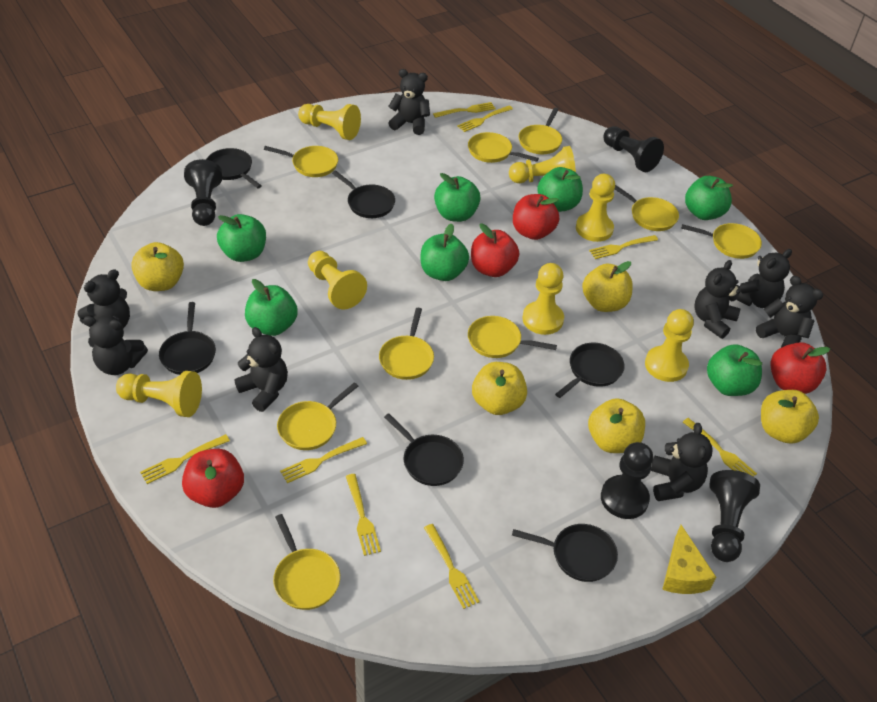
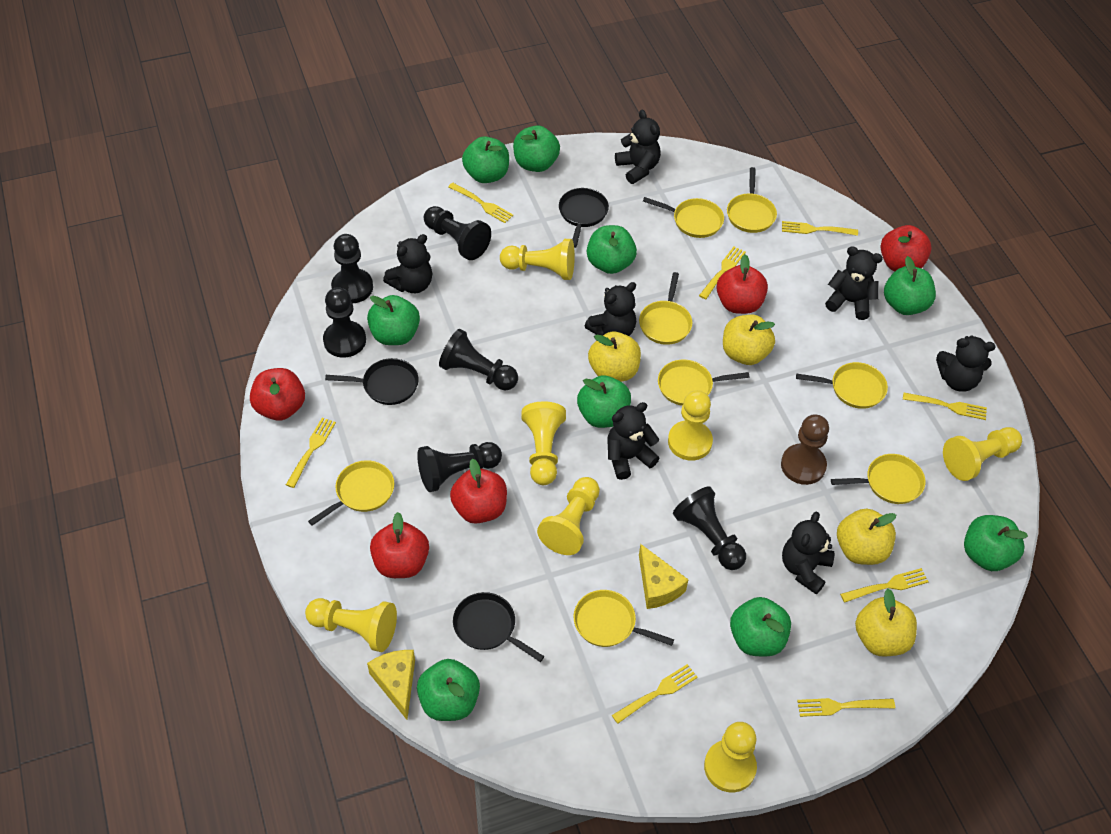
black pan: [159,302,216,375] [206,148,261,189] [332,170,395,218] [384,413,464,486] [512,524,618,582] [555,343,625,398] = 6 -> [325,358,419,405] [453,592,545,662] [559,188,609,248] = 3
black pawn: [184,159,223,226] [601,442,653,519] [603,126,664,172] [709,470,760,562] = 4 -> [323,287,366,358] [331,234,373,303] [417,442,502,492] [424,206,491,260] [439,329,518,390] [673,486,746,570] = 6
black teddy bear: [78,269,130,328] [83,316,148,375] [234,327,288,412] [388,69,430,135] [651,423,712,501] [695,260,740,339] [736,249,792,308] [756,276,823,348] = 8 -> [383,234,432,293] [585,282,636,336] [607,402,660,480] [615,110,661,184] [782,512,834,594] [825,246,883,320] [936,335,996,392] = 7
brown pawn: none = 0 -> [781,414,829,485] = 1
green apple: [217,214,266,262] [245,279,298,336] [421,224,469,281] [434,173,481,222] [537,167,583,212] [685,176,733,220] [707,344,762,396] = 7 -> [367,295,420,345] [417,659,480,721] [462,136,509,183] [513,125,560,172] [577,375,631,428] [587,225,637,274] [730,597,791,656] [884,256,936,315] [964,515,1028,571] = 9
red apple: [182,449,244,508] [471,223,519,277] [513,194,559,240] [770,342,830,394] = 4 -> [250,368,305,421] [370,512,429,578] [450,459,507,524] [717,254,768,314] [881,225,932,271] = 5
yellow apple: [131,242,184,291] [472,362,527,415] [582,261,633,312] [588,398,645,453] [761,390,819,444] = 5 -> [588,332,641,382] [723,315,775,365] [837,509,896,565] [855,589,917,657] = 4
yellow cheese: [662,525,716,594] = 1 -> [367,650,415,720] [639,544,689,609] = 2
yellow pan: [264,146,338,177] [273,514,340,610] [277,382,358,450] [379,308,434,380] [468,132,539,163] [468,316,557,358] [519,108,562,154] [615,185,679,231] [681,223,762,259] = 9 -> [308,460,394,526] [574,590,674,647] [639,272,692,345] [643,197,724,238] [658,360,750,406] [727,167,777,233] [796,362,888,409] [831,454,925,504] = 8

